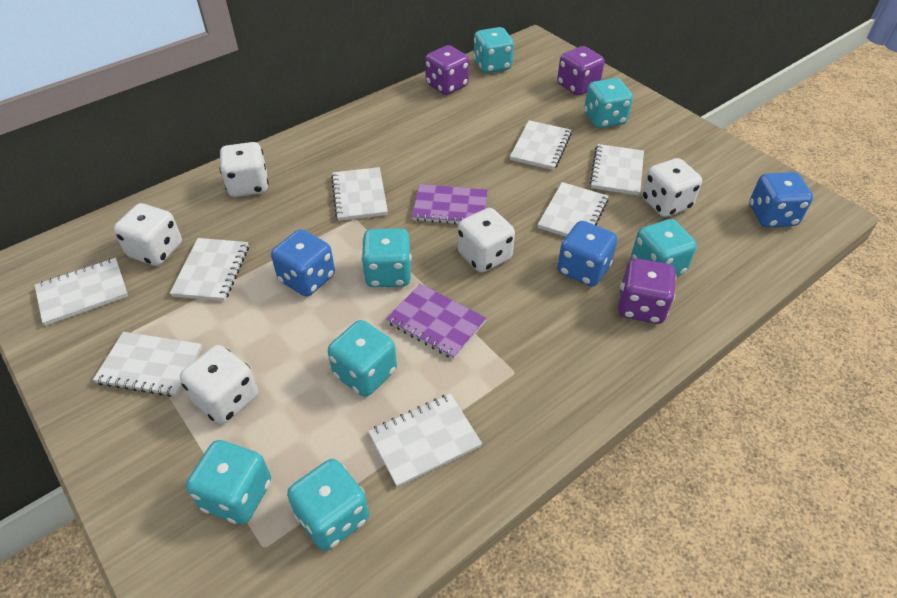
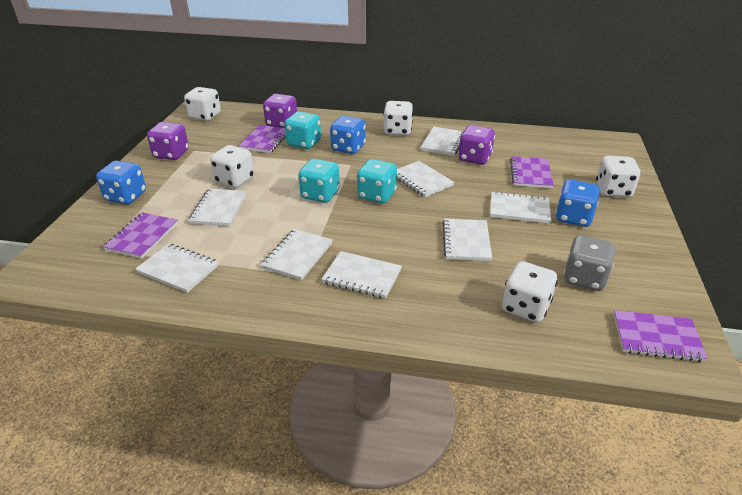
grey dice: none = 0 -> [564,235,615,291] = 1
purple notebook: [386,283,486,359] [412,184,488,224] = 2 -> [103,212,178,259] [238,125,286,153] [510,156,554,188] [614,310,708,362] = 4
turquoise dice: [186,440,271,524] [287,459,369,551] [328,320,397,397] [361,228,412,287] [473,27,514,73] [584,78,633,128] [631,219,697,276] = 7 -> [285,111,321,149] [298,159,340,203] [357,159,397,203] = 3

